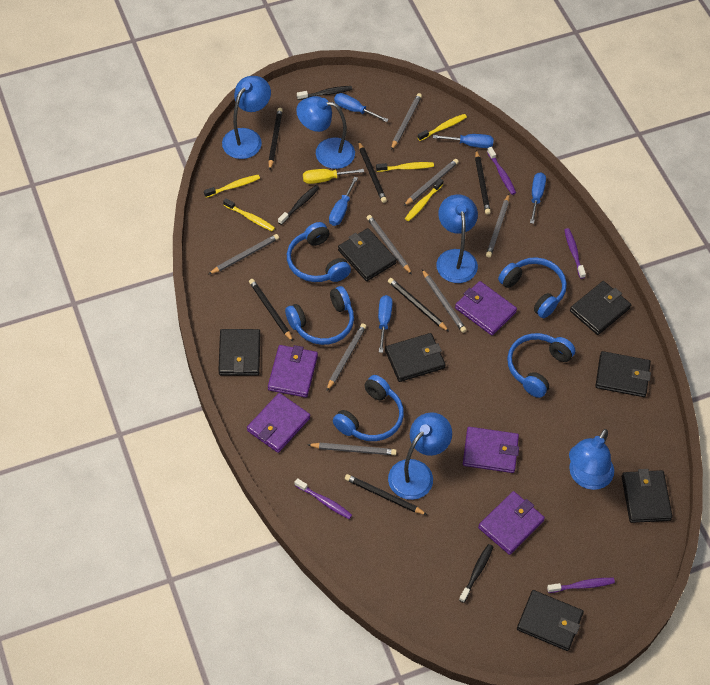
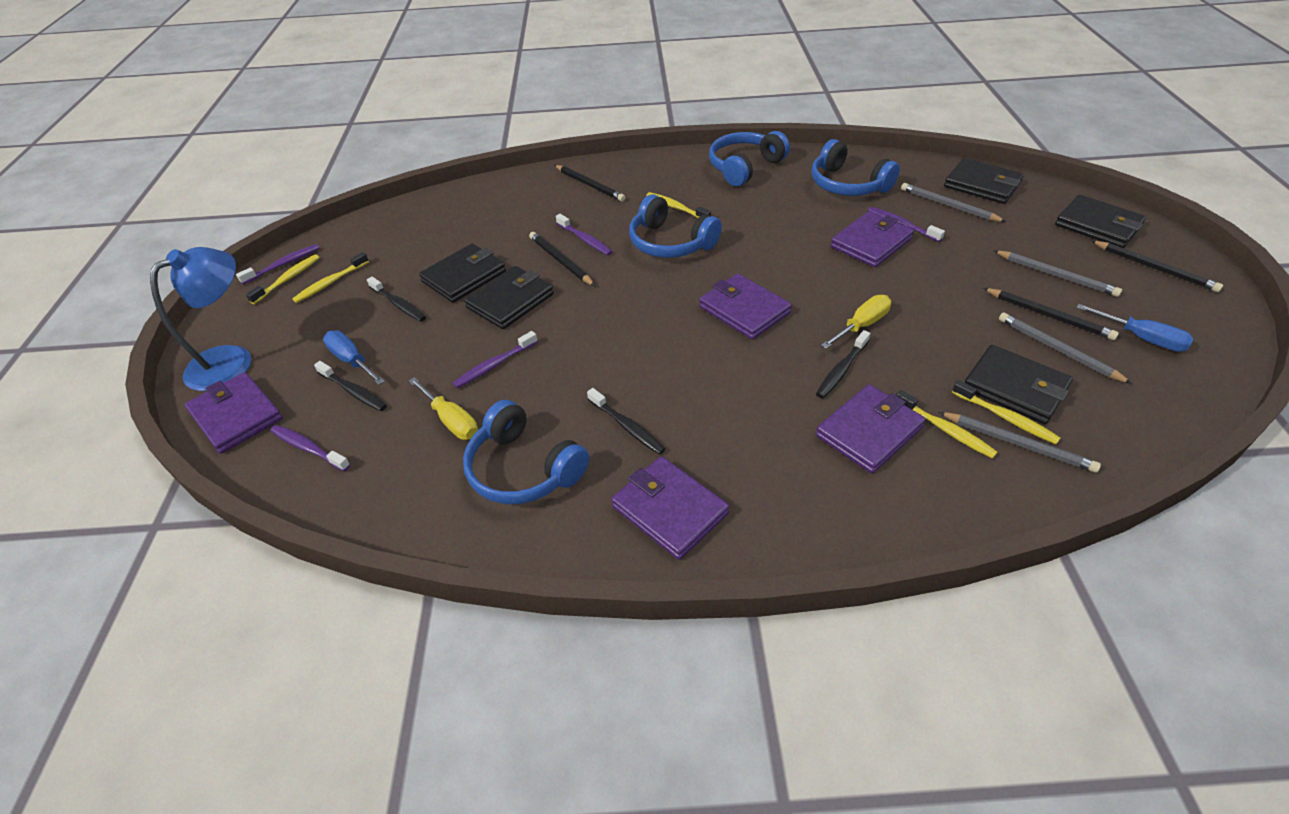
black pencil: [249,279,293,341] [268,108,283,170] [345,474,427,515] [358,141,387,203] [388,278,449,331] [475,150,491,215] = 6 -> [529,232,595,286] [554,165,625,202] [983,288,1119,340] [1091,240,1223,292] = 4
black toothbrush: [278,185,319,225] [297,86,352,100] [459,544,493,603] = 3 -> [314,361,387,411] [367,277,426,322] [587,388,666,455] [816,330,870,398] = 4
black wallet: [218,329,260,375] [338,228,397,281] [385,333,446,382] [517,590,584,651] [570,281,631,335] [595,351,651,397] [622,469,673,523] = 7 -> [419,244,506,303] [464,266,554,329] [944,158,1024,204] [965,345,1073,424] [1055,195,1146,248] = 5
blue headphones: [285,286,354,345] [287,222,351,282] [333,375,404,441] [498,257,567,318] [507,333,575,398] = 5 -> [463,400,589,504] [629,194,722,258] [709,131,790,186] [811,139,900,196] = 4
blue lamp: [222,76,271,159] [296,96,355,169] [388,412,452,500] [436,194,478,283] [569,429,614,490] = 5 -> [150,247,251,391] = 1
blue screwdriver: [329,177,358,226] [334,93,389,122] [378,295,393,353] [433,134,494,148] [530,172,546,224] = 5 -> [323,330,385,385] [1076,304,1194,352] = 2
grey pencil: [209,234,279,274] [307,443,397,455] [327,323,366,391] [366,215,412,275] [391,93,422,150] [404,159,459,206] [422,269,467,333] [486,194,509,258] = 8 -> [901,183,1006,222] [939,412,1101,472] [993,250,1122,297] [999,312,1132,384] = 4
purple toothbrush: [295,478,352,519] [487,147,516,195] [547,578,615,593] [564,228,586,279] = 4 -> [236,244,320,284] [270,425,350,471] [453,331,538,388] [556,214,612,256] [867,207,945,242] = 5
yellow screwdriver: [303,169,364,184] = 1 -> [409,377,478,440] [821,295,891,349] = 2

